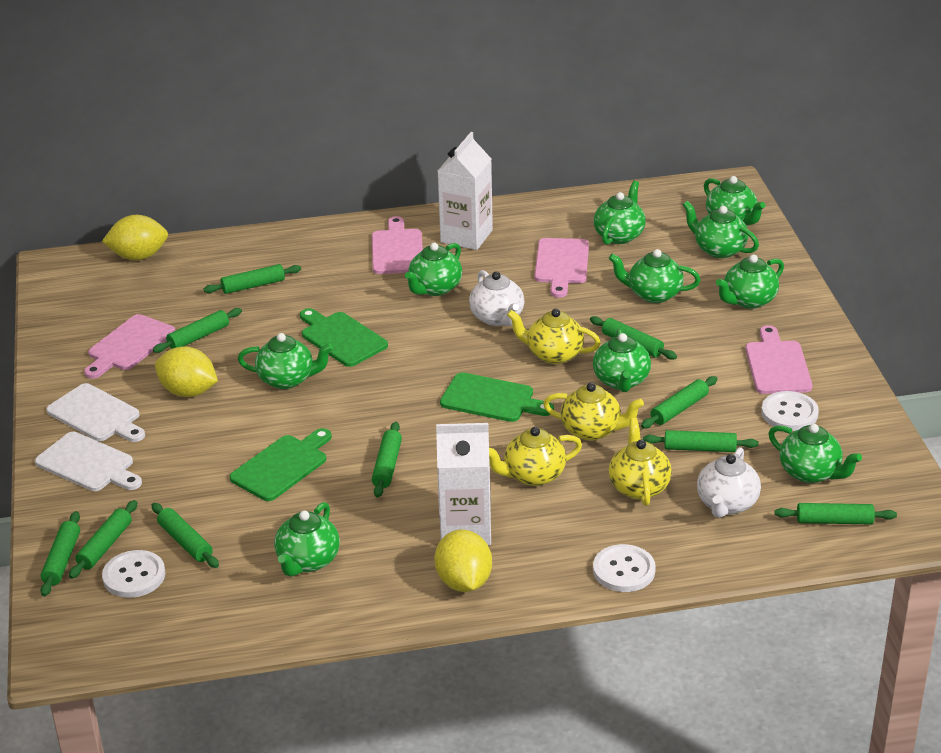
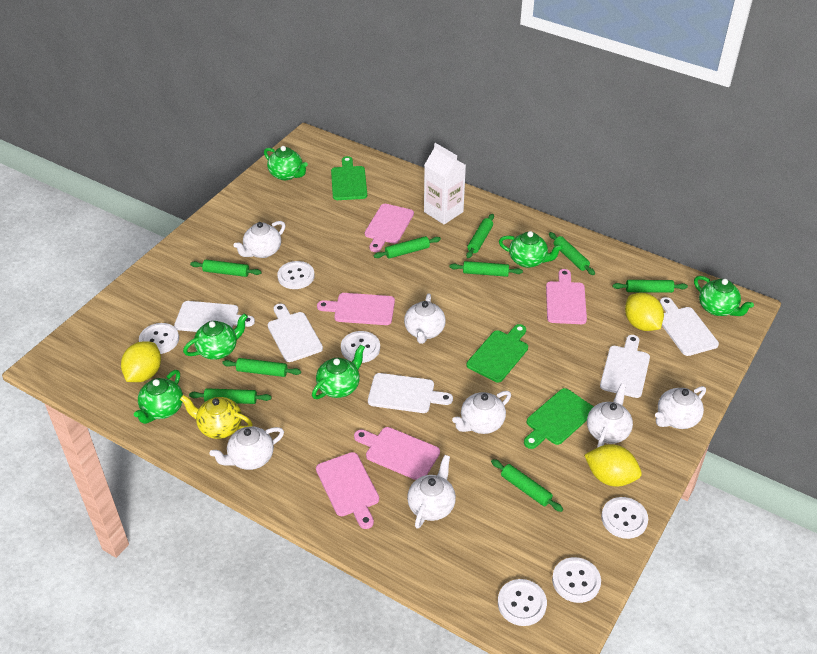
green rolling pin: [40,511,80,596] [69,500,137,579] [151,503,219,568] [153,308,242,353] [203,264,301,294] [372,422,402,498] [590,316,677,360] [641,376,717,429] [643,430,758,452] [775,503,897,525] = 10 -> [189,388,272,404] [190,260,261,277] [222,358,301,377] [374,236,441,259] [449,261,523,277] [466,214,494,258] [491,459,563,512] [549,232,595,275] [613,280,688,293] = 9
green teapot: [238,333,333,389] [274,502,340,577] [405,243,462,296] [593,181,646,245] [593,328,651,392] [609,249,701,303] [683,201,759,258] [704,176,765,225] [716,254,784,309] [768,424,862,483] = 10 -> [134,370,183,424] [183,314,248,359] [264,146,308,180] [312,345,365,399] [499,231,563,268] [694,276,754,316] = 6
pink cutting board: [84,314,176,379] [372,216,423,274] [535,238,589,298] [746,325,812,394] = 4 -> [316,452,379,529] [317,293,395,325] [354,427,440,480] [365,204,414,252] [546,269,587,324] = 5
white button: [102,550,165,598] [593,544,656,592] [761,391,819,431] = 3 -> [139,323,179,354] [277,261,315,289] [341,331,380,363] [498,579,547,626] [552,557,601,603] [601,497,648,539] = 6
white carton: [436,423,491,545] [438,132,493,250] = 2 -> [424,143,466,225] = 1
white cutting board: [35,432,142,491] [46,383,145,442] = 2 -> [174,301,255,332] [268,304,323,362] [368,373,453,413] [600,335,650,398] [660,297,719,356] = 5
white teapot: [469,270,524,326] [697,447,761,518] = 2 -> [210,426,284,470] [233,221,285,258] [404,293,446,344] [407,455,456,529] [452,391,511,434] [587,383,633,448] [655,386,706,429] = 7
yellow teapot: [489,427,582,486] [507,308,601,364] [543,383,644,441] [609,418,672,506] = 4 -> [180,395,253,439] = 1

